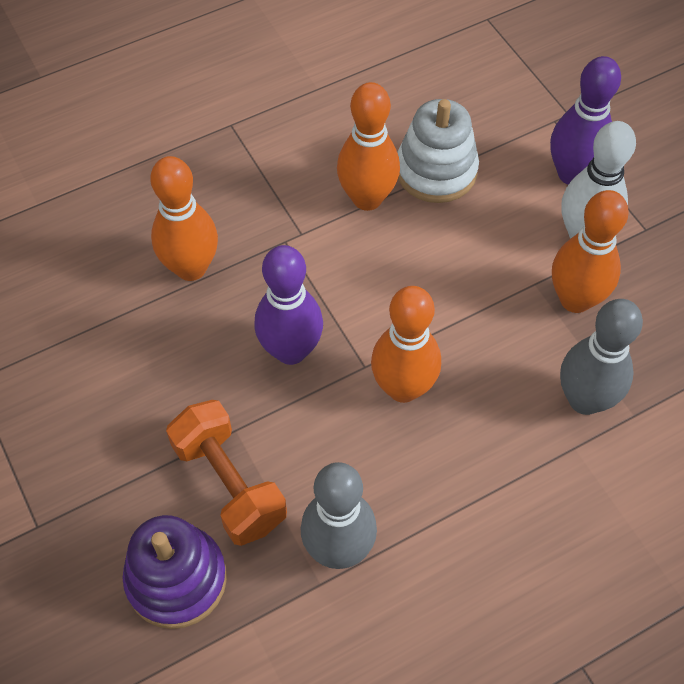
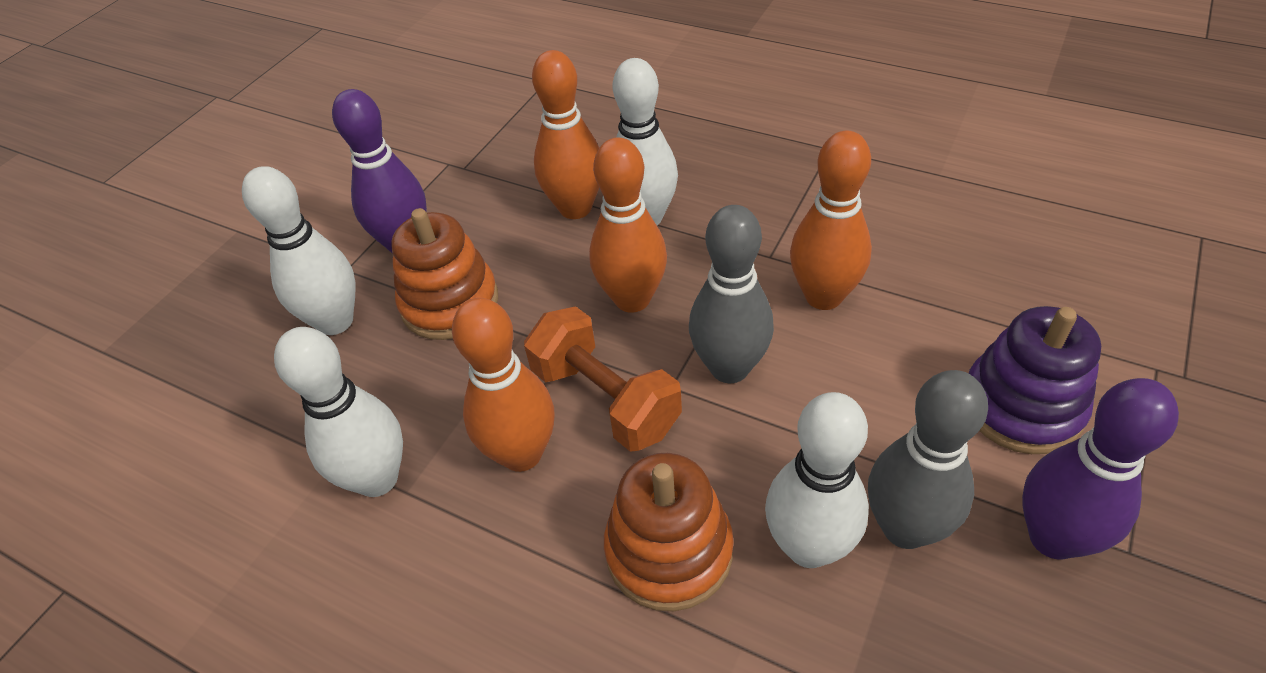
orange stacking toy: none = 0 -> [391,208,498,340] [604,453,734,611] = 2
white bowling pin: [562,121,636,239] = 1 -> [242,166,356,335] [274,327,403,497] [612,58,678,225] [765,392,869,568] = 4
white stacking toy: [397,99,479,203] = 1 -> none = 0

